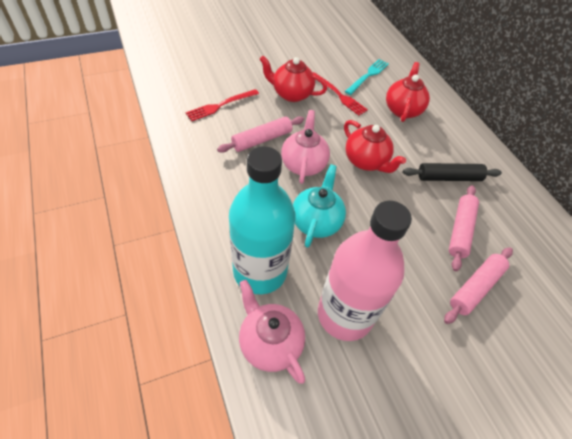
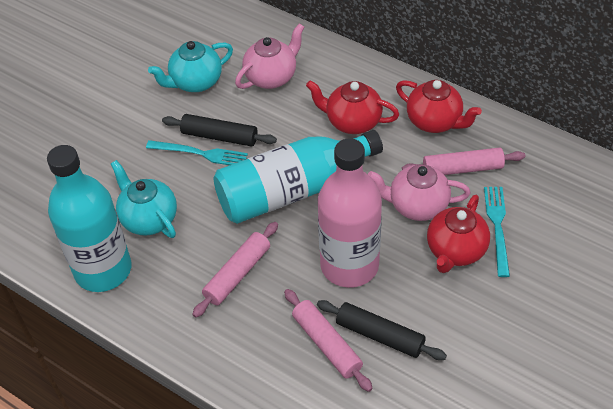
black rolling pin: [403,163,502,181] = 1 -> [162,114,277,147] [317,300,447,360] = 2
red fork: [186,89,259,121] [313,72,368,116] = 2 -> none = 0
turquoise bottle: [229,146,295,294] = 1 -> [47,145,131,292] [214,130,383,224] = 2
turquoise fork: [345,59,389,95] = 1 -> [146,140,248,165] [484,187,510,277] = 2
turquoise teapot: [293,164,346,248] = 1 -> [111,160,177,238] [148,41,233,92] = 2

